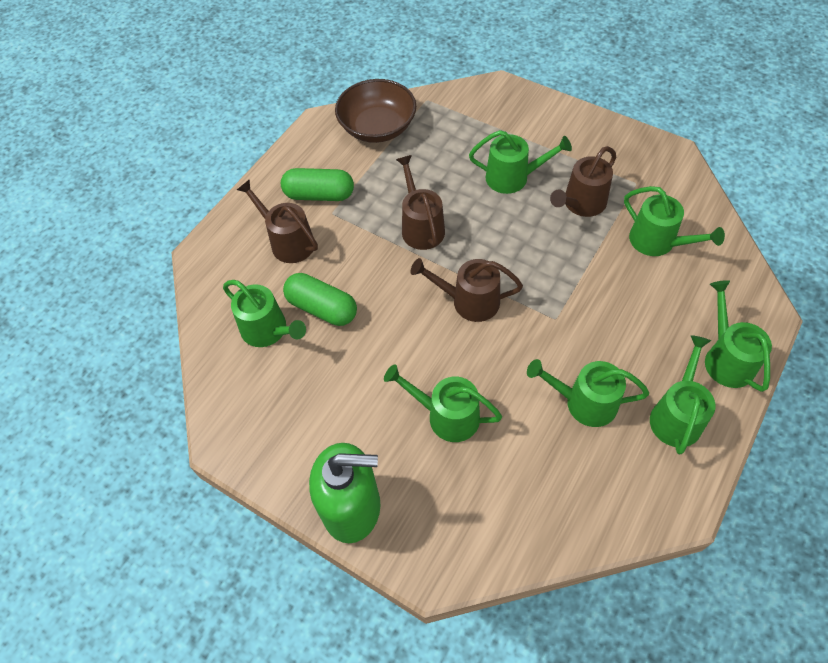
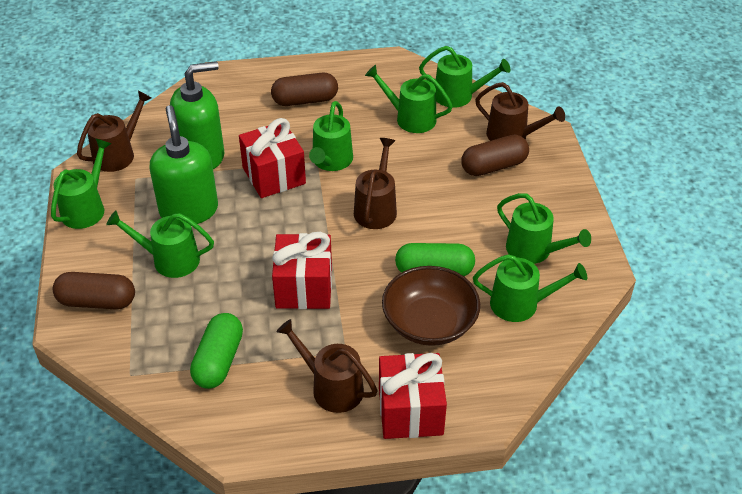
brown capsule: none = 0 -> [53,272,135,309] [271,73,338,106] [461,135,529,176] = 3
green soap dispenser: [309,443,380,543] = 1 -> [150,105,218,224] [170,61,224,169] = 2
red gift: none = 0 -> [239,118,306,198] [272,232,332,309] [379,353,447,439] = 3

